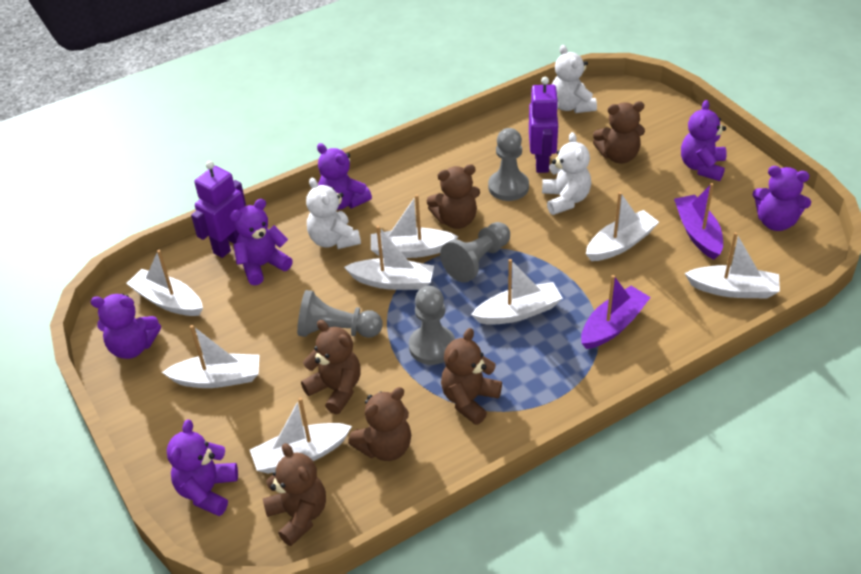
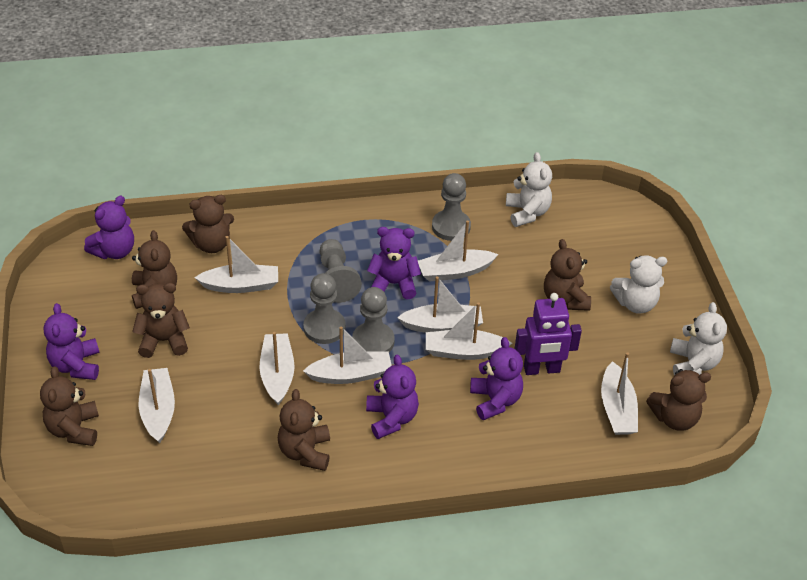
brown teddy bear: [262,443,326,546] [301,320,361,414] [348,387,411,461] [426,164,480,229] [441,328,502,425] [593,101,645,163] = 6 -> [40,366,99,446] [132,230,177,309] [132,283,190,358] [182,195,234,253] [278,389,330,471] [544,239,591,311] [646,369,711,431] = 7
purple boat: [581,275,651,349] [674,183,723,260] = 2 -> none = 0
purple robot: [191,161,246,258] [529,77,559,173] = 2 -> [514,293,582,375] = 1
purple teddy bear: [91,294,161,359] [167,420,238,516] [230,199,293,285] [317,143,372,210] [681,100,727,181] [753,166,811,231] = 6 -> [44,303,99,380] [84,196,134,259] [366,354,419,439] [367,227,421,299] [470,337,523,420] = 5

